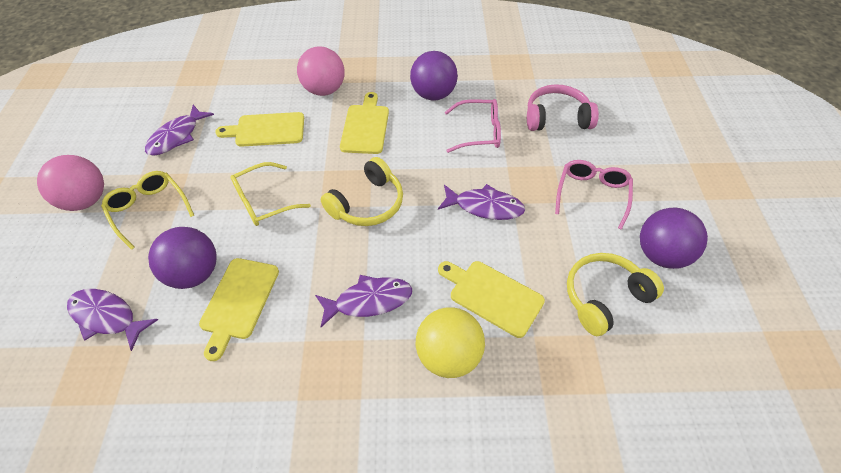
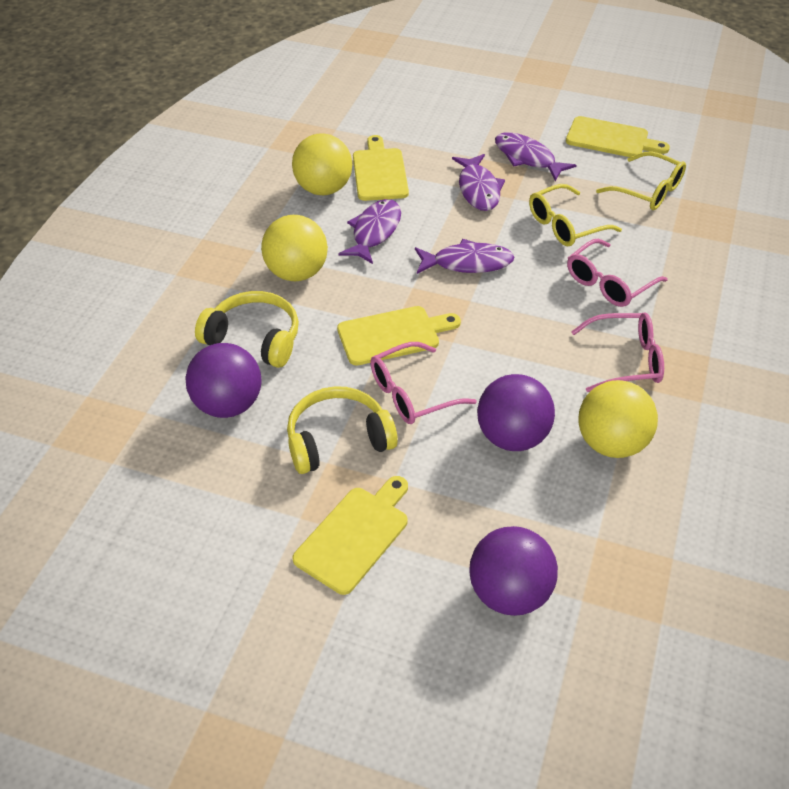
pink ball: [37,155,104,211] [297,46,345,96] = 2 -> none = 0
pink glasses: [445,99,501,153] [555,160,633,230] = 2 -> [370,342,477,424] [567,239,667,307] [571,313,664,392] = 3
pink headphones: [527,84,599,131] = 1 -> none = 0
yellow ball: [416,307,485,378] = 1 -> [261,215,328,281] [292,133,352,195] [579,380,658,458] = 3

